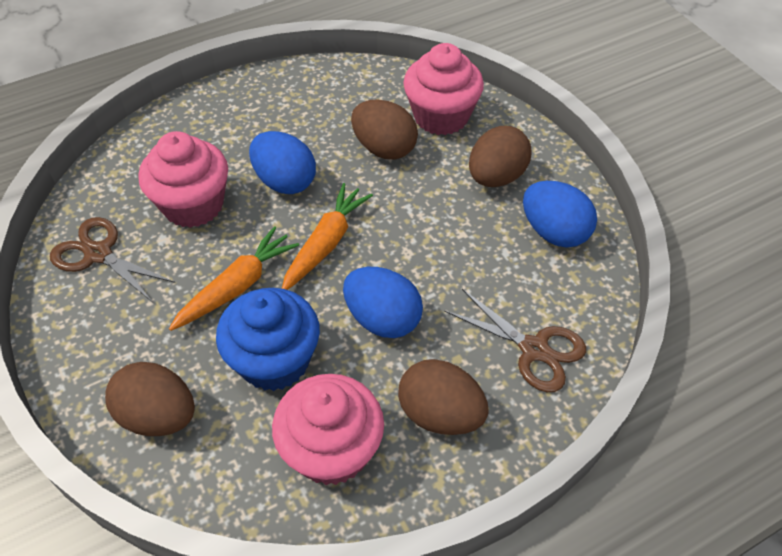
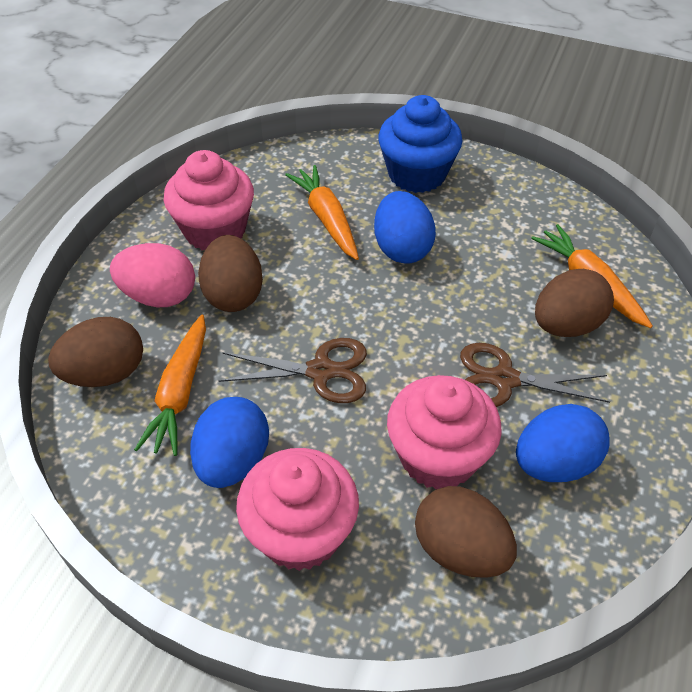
orange carrot: [169,226,299,331] [282,183,373,290] = 2 -> [134,315,206,456] [285,165,359,260] [531,224,653,328] = 3
pink egg: none = 0 -> [110,243,195,307] = 1

